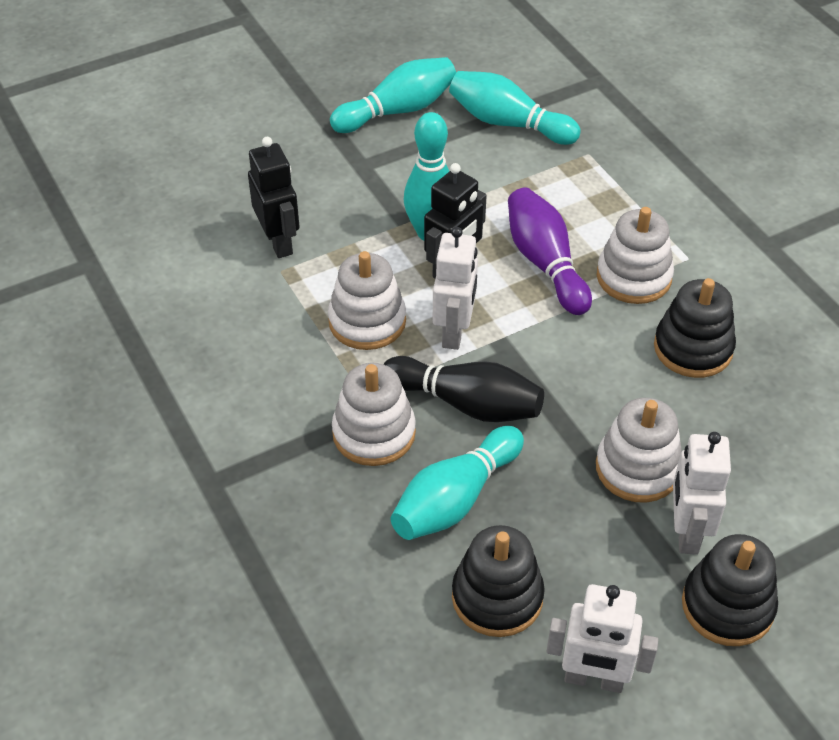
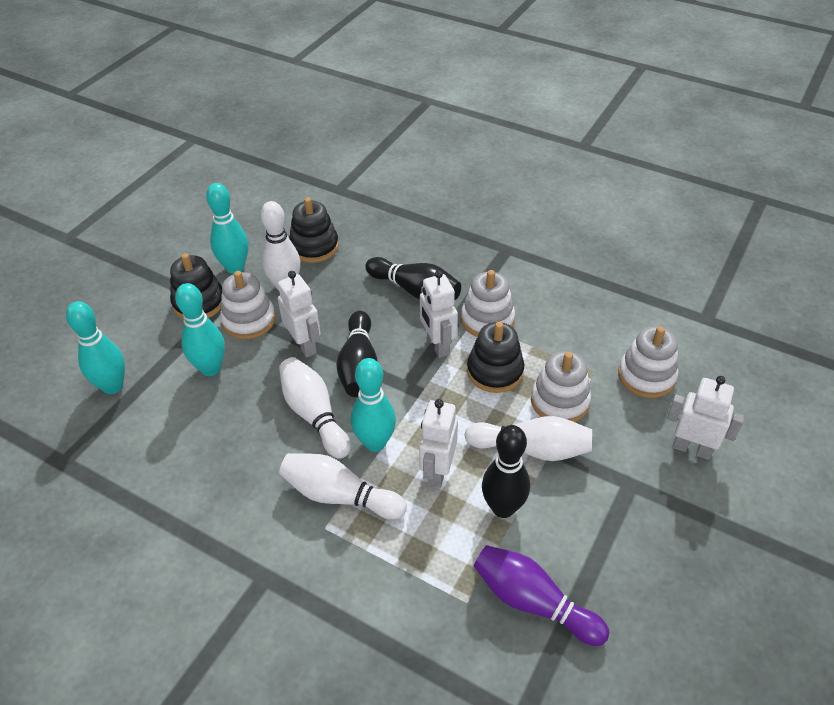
black bowling pin: [384,356,544,422] = 1 -> [336,311,378,397] [365,257,461,300] [482,425,530,518] = 3
black robot: [248,137,300,258] [424,163,487,279] = 2 -> none = 0
white bowling pin: none = 0 -> [261,201,300,291] [279,357,351,459] [279,453,407,520] [464,416,592,461] = 4
white robot: [433,227,478,350] [546,584,658,693] [673,432,731,555] = 3 -> [278,271,321,358] [419,399,458,488] [420,270,458,358] [667,376,744,460] = 4

